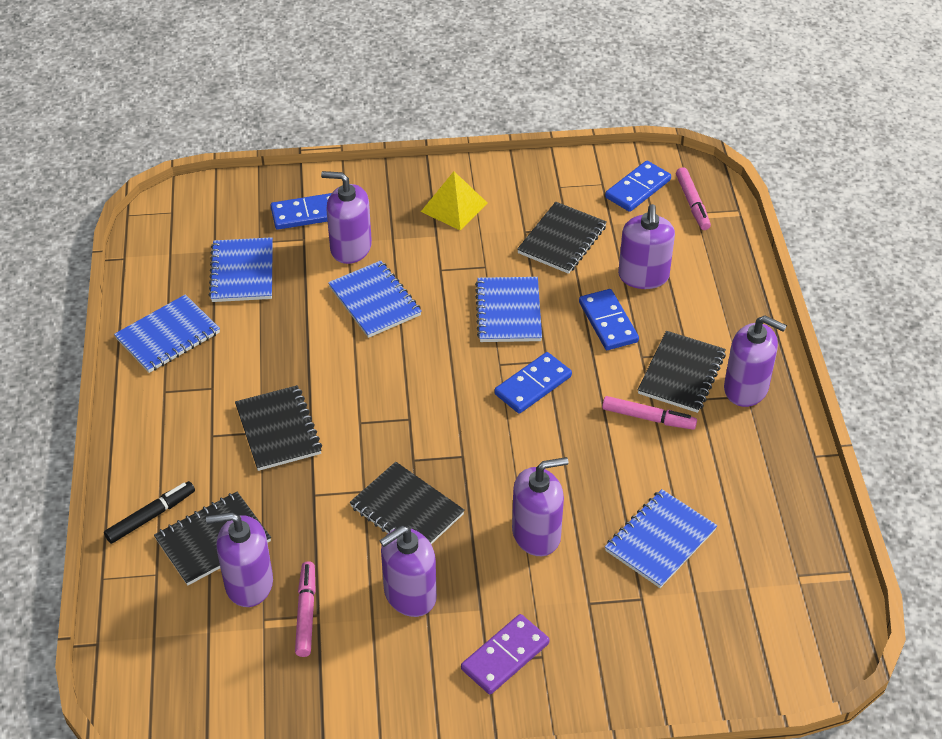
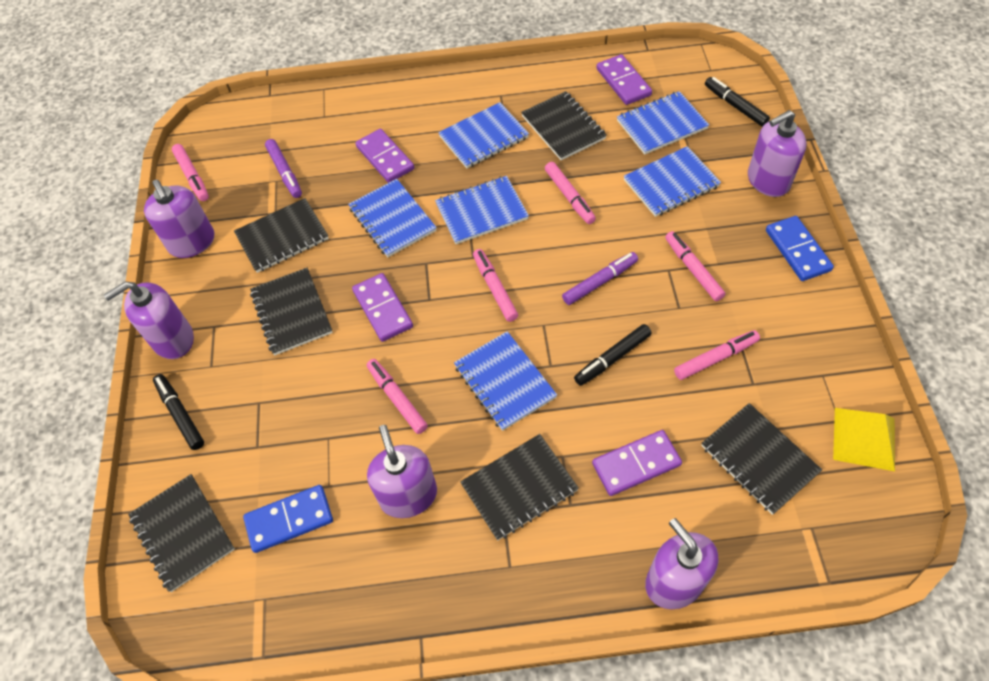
black marker: [104,481,195,544] = 1 -> [153,374,204,450] [574,324,652,386] [705,77,770,127] = 3
black notebook: [154,492,271,586] [235,385,322,471] [350,462,465,544] [517,202,607,274] [638,331,726,413] = 5 -> [128,474,235,592] [234,198,329,273] [250,268,333,355] [460,434,579,541] [521,91,607,160] [701,403,822,515] = 6
blue domino: [270,193,332,230] [494,352,572,414] [579,289,639,350] [605,161,671,212] = 4 -> [243,485,333,553] [766,216,834,281] = 2
blue notebook: [114,294,220,373] [209,237,273,302] [328,260,422,338] [475,277,542,342] [605,489,717,588] = 5 -> [348,179,437,257] [435,176,529,244] [438,102,529,168] [454,331,557,431] [617,91,709,155] [624,146,721,217] = 6
pink marker: [295,561,316,657] [602,396,697,430] [676,167,711,230] = 3 -> [172,144,209,201] [367,359,428,434] [473,249,518,322] [545,162,596,224] [665,231,725,301] [674,330,760,380] = 6
purple domino: [461,614,550,694] = 1 -> [352,273,413,342] [355,129,415,183] [592,430,682,496] [596,54,652,105] = 4
purple marker: none = 0 -> [265,139,302,198] [562,252,638,305] = 2
purple soap dispenser: [206,512,273,607] [321,171,372,264] [379,526,437,617] [512,457,569,556] [618,204,675,289] [724,316,787,407] = 6 -> [104,282,194,359] [144,180,214,258] [367,425,437,518] [645,518,718,609] [748,110,807,197] = 5

